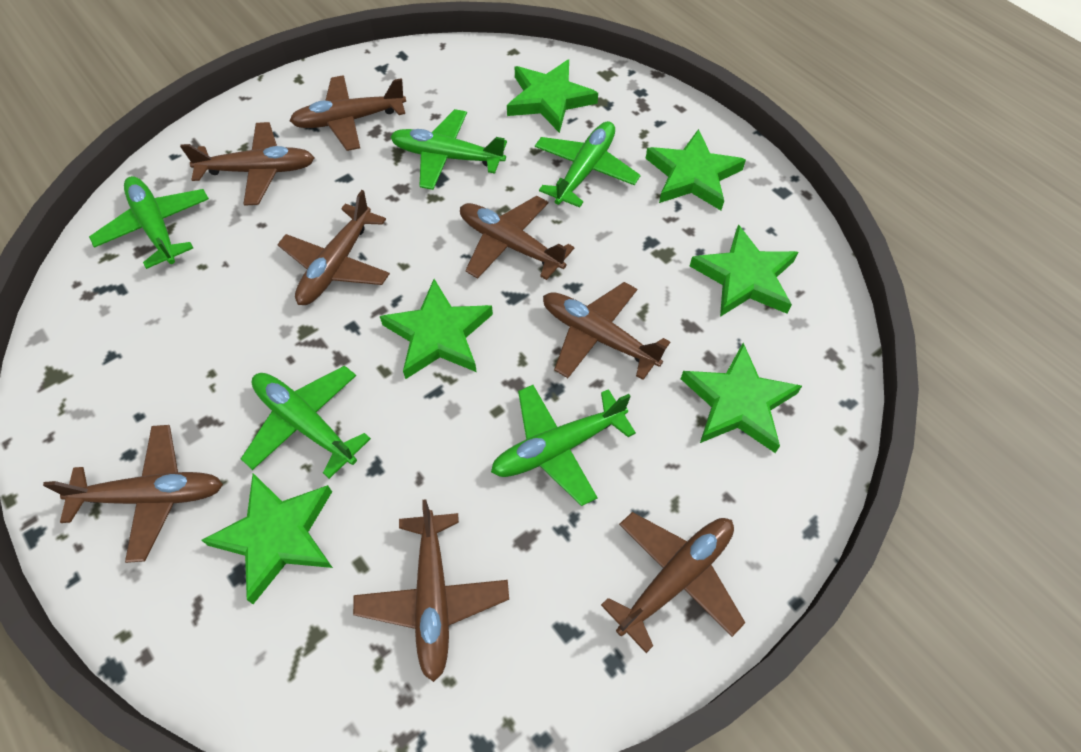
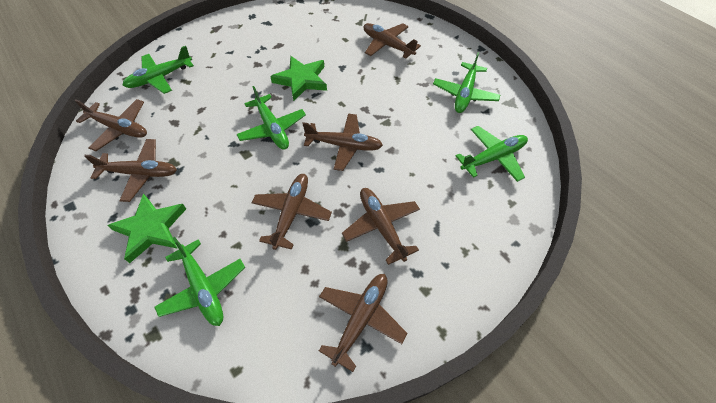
brown plane: [43,425,223,563] [180,122,315,206] [277,190,390,305] [290,75,406,151] [353,499,509,682] [460,196,575,280] [543,282,670,380] [601,512,745,653] = 8 -> [74,99,147,151] [84,139,177,202] [251,174,332,250] [302,113,383,171] [319,274,407,372] [342,188,420,265] [364,23,421,59] = 7
green star: [201,473,333,604] [380,279,493,379] [507,60,598,133] [646,129,746,210] [681,343,802,453] [690,224,798,317] = 6 -> [107,193,186,263] [270,56,327,101] = 2

